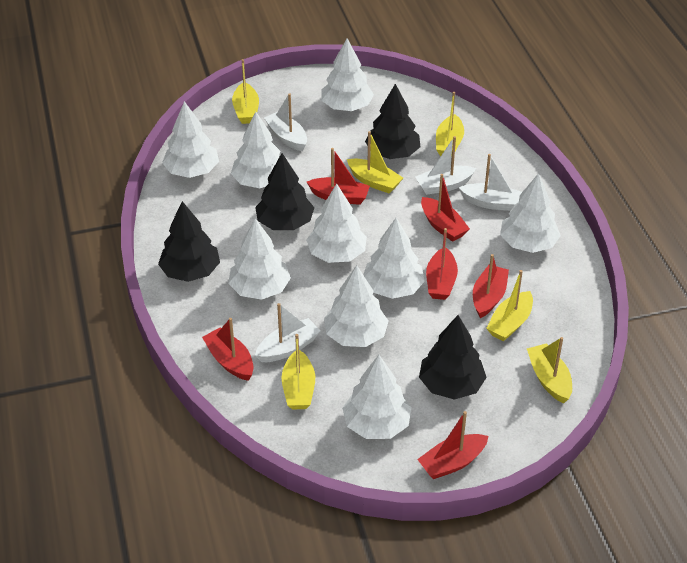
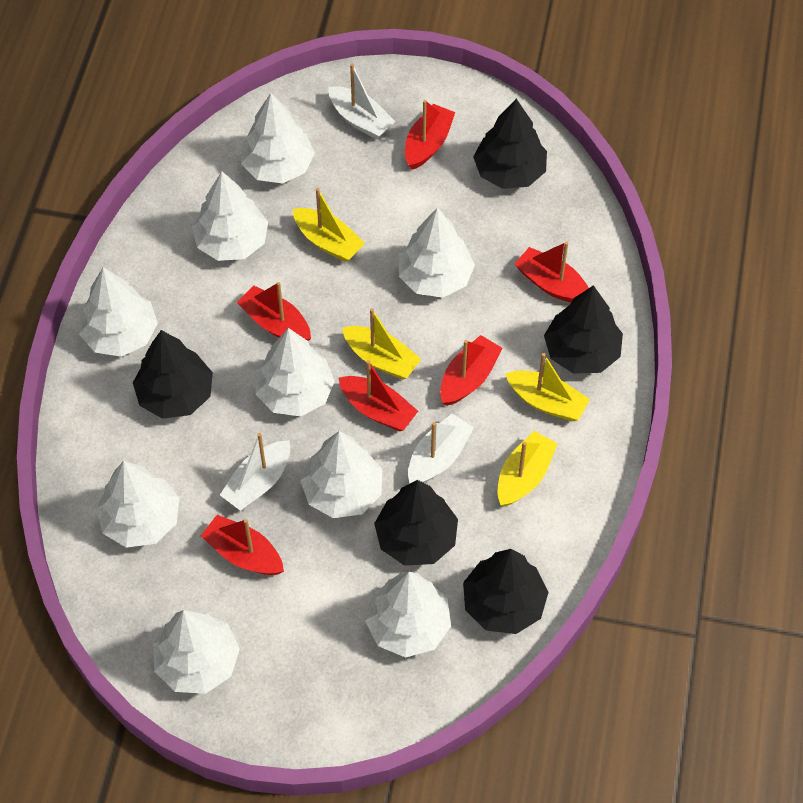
black tree: [158,201,220,282] [255,153,314,230] [365,84,421,159] [419,315,487,400] = 4 -> [133,330,213,419] [374,480,458,566] [463,549,548,634] [473,99,547,189] [544,285,623,373] = 5
white boat: [255,303,320,362] [264,93,307,151] [415,136,476,195] [459,154,522,211] = 4 -> [220,433,290,511] [328,64,395,140] [408,414,474,484] = 3
yellow boat: [232,59,259,124] [282,334,315,410] [347,131,403,194] [436,92,464,158] [486,270,533,341] [527,337,572,403] = 6 -> [293,188,365,262] [342,308,421,380] [498,431,558,507] [505,353,590,421] = 4

